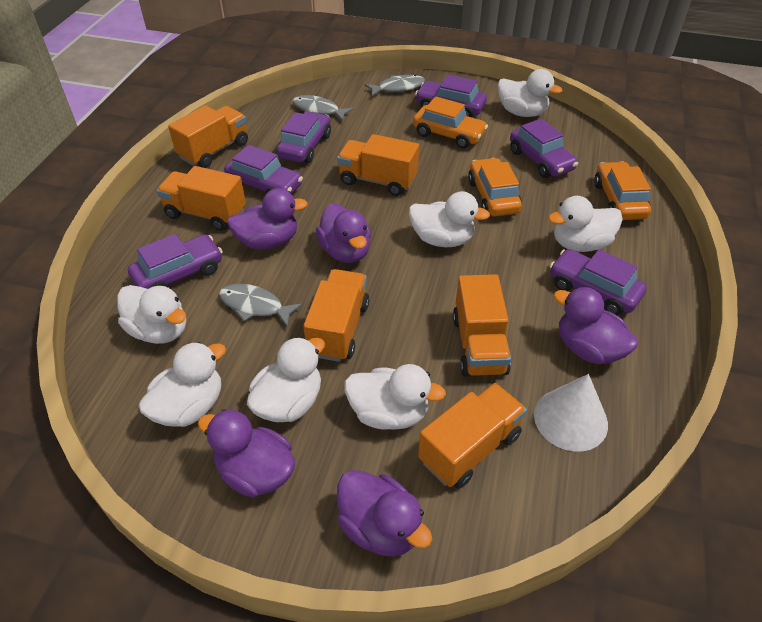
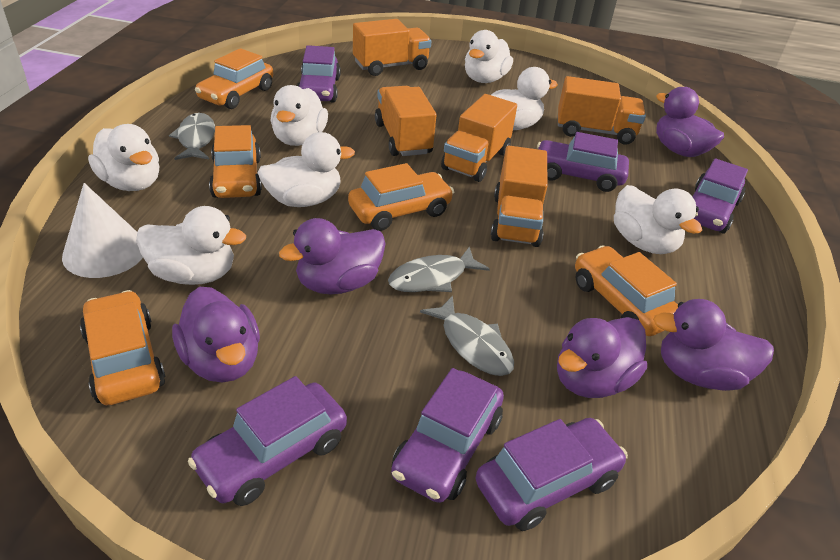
orange car: [413,96,488,149] [468,158,522,217] [594,161,651,220] = 3 -> [80,290,166,405] [195,48,273,109] [209,125,262,198] [348,163,454,231] [575,246,678,336] = 5
orange truck: [157,166,246,231] [168,105,248,168] [303,269,369,362] [337,134,419,196] [418,383,527,488] [453,274,511,377] = 6 -> [353,19,432,76] [375,86,436,156] [441,94,517,182] [491,145,548,247] [558,76,646,145] = 5

